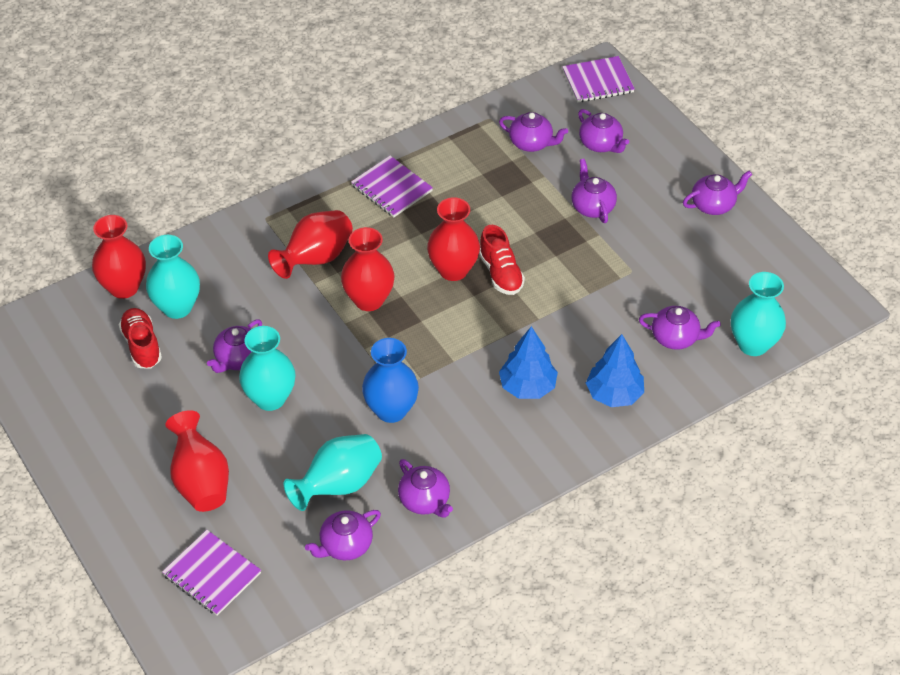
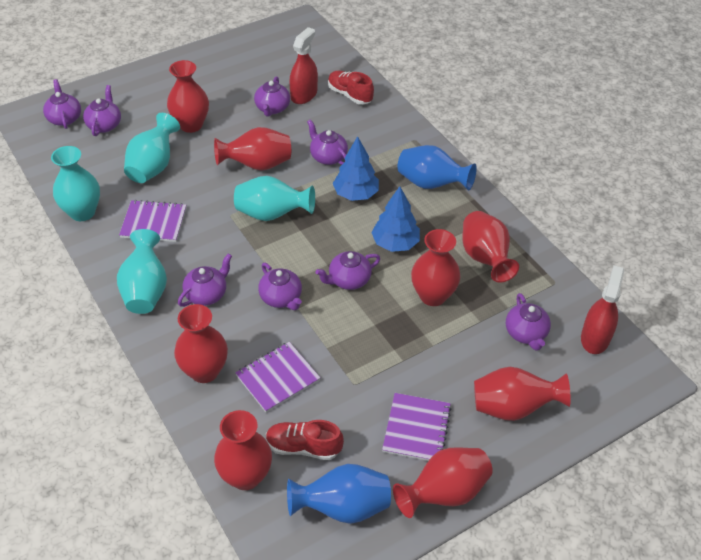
blue vase: [362,338,419,423] = 1 -> [287,464,391,524] [398,145,477,190] = 2
red spray bottle: none = 0 -> [289,27,318,104] [581,265,624,354] = 2
red vase: [92,215,146,299] [165,410,229,512] [268,210,353,279] [341,227,395,311] [427,197,480,281] = 5 -> [167,60,209,133] [174,304,228,383] [214,127,291,171] [214,410,272,490] [393,447,493,518] [411,229,461,306] [462,211,519,282] [474,367,571,421] = 8

